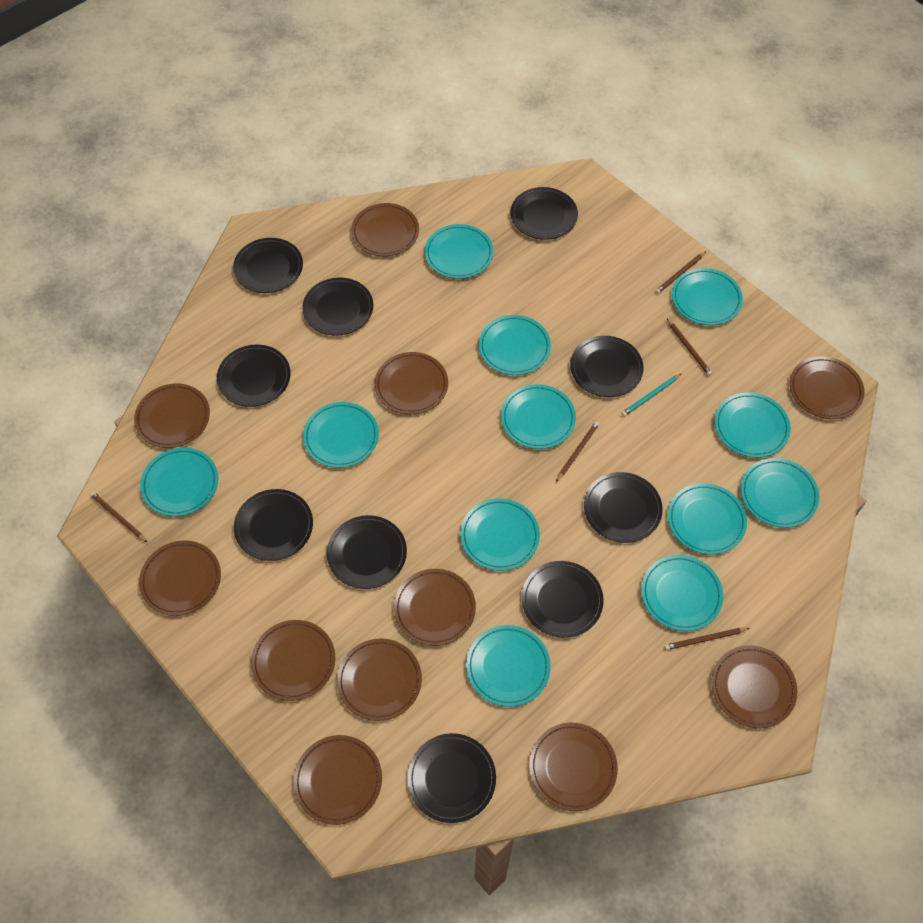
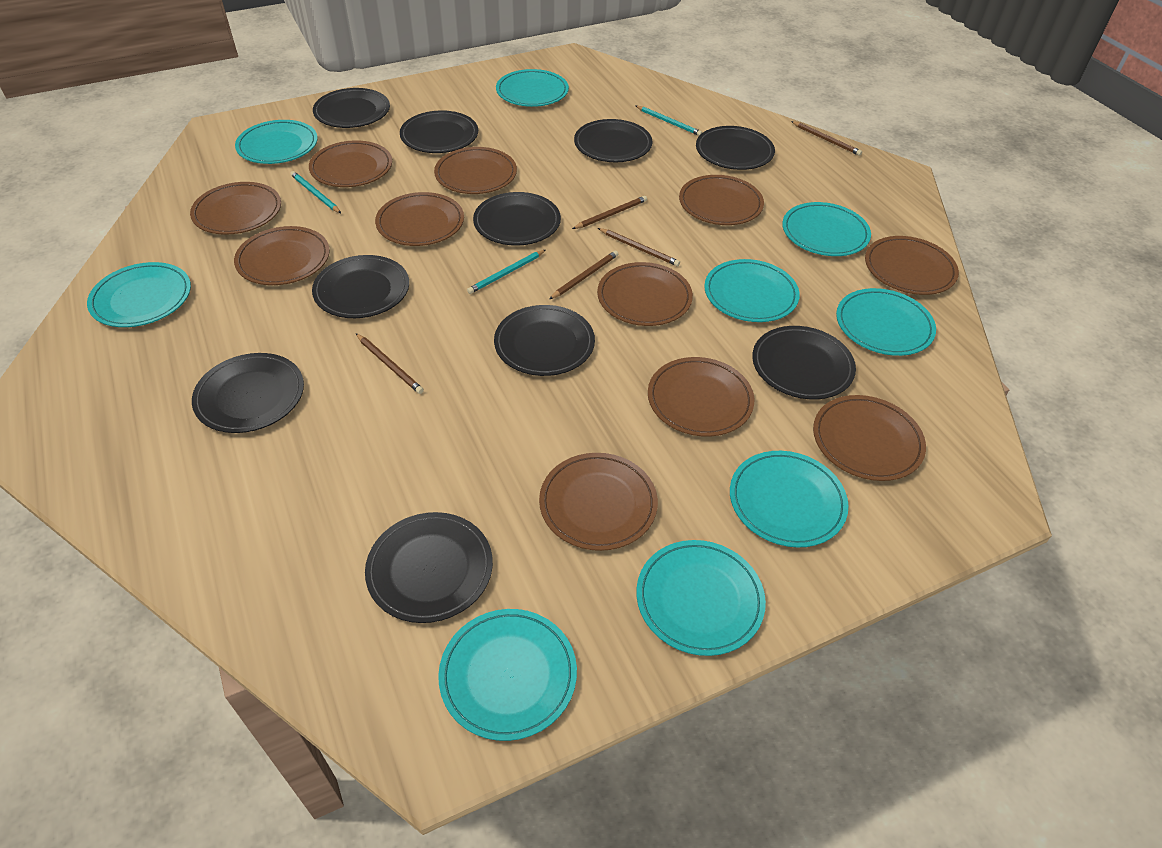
turquoise pencil: [621,373,682,416] = 1 -> [290,171,341,213] [467,250,546,294] [636,106,702,136] = 3
turquoise plate: [140,448,218,517] [303,402,379,468] [425,224,493,279] [460,498,540,571] [466,625,551,707] [479,315,551,375] [501,384,576,449] [641,555,723,631] [668,483,747,555] [672,268,743,325] [715,392,791,458] [741,458,819,528] = 12 -> [87,262,191,327] [235,120,318,164] [438,609,577,741] [496,69,569,107] [637,540,766,656] [704,259,800,322] [730,451,849,547] [782,202,871,256] [836,288,936,356] = 9

